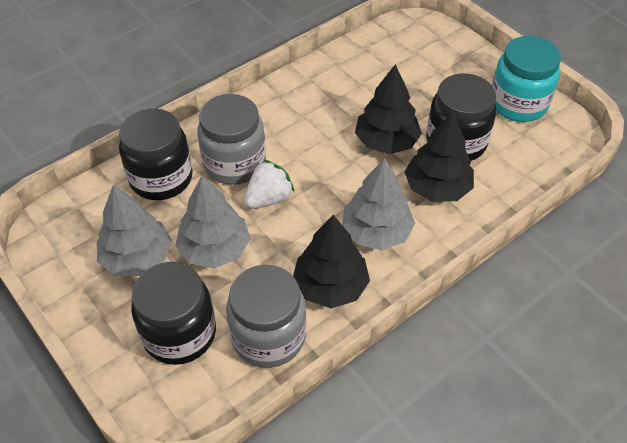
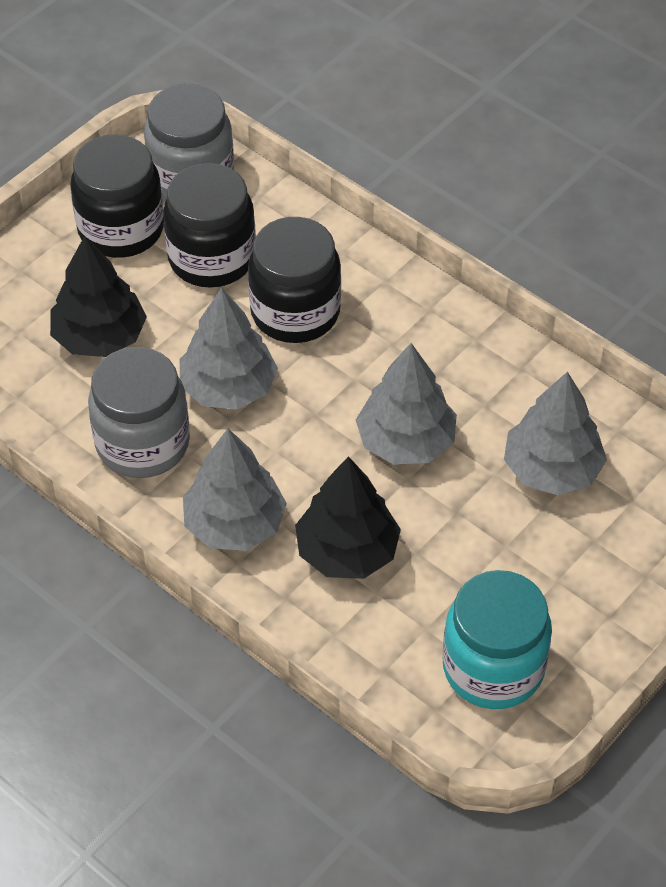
black tree: [293,215,370,308] [355,64,422,154] [405,112,474,202] = 3 -> [50,236,147,357] [295,456,401,579] = 2
grey tree: [97,185,172,276] [175,176,250,269] [342,158,415,250] = 3 -> [180,287,278,410] [183,429,287,551] [356,343,457,465] [504,371,607,495] = 4
white strawberry: [245,160,294,209] = 1 -> none = 0

